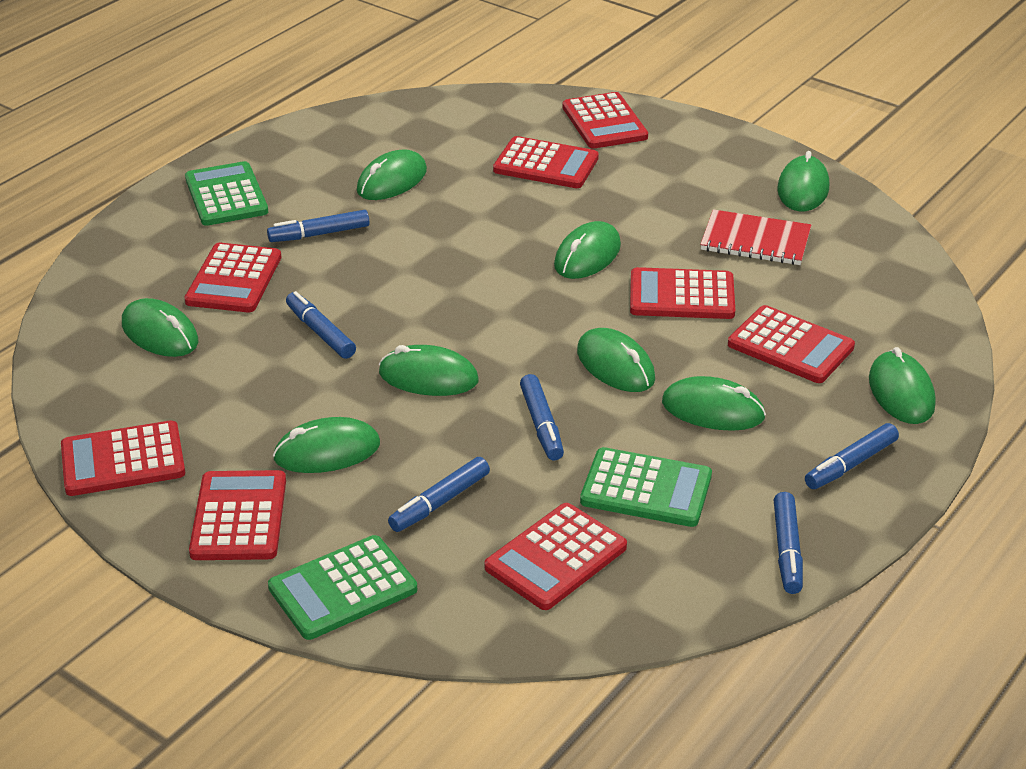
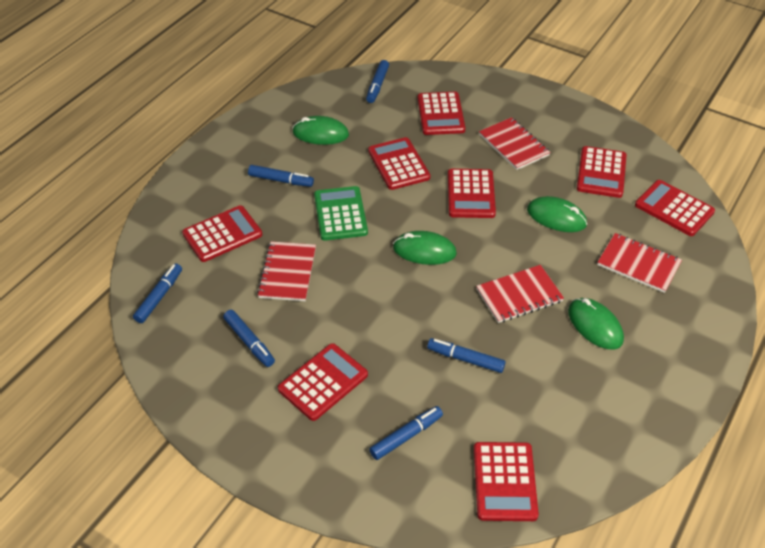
green calculator: [185,161,268,226] [268,535,417,640] [580,447,712,527] = 3 -> [314,186,368,241] = 1
green mouse: [122,298,198,357] [273,417,380,473] [357,149,427,200] [379,345,479,396] [554,221,621,279] [577,328,655,392] [662,376,766,431] [777,151,829,211] [869,347,936,424] = 9 -> [292,116,349,145] [393,231,457,265] [527,196,587,232] [568,298,624,349] = 4
red notebook: [700,209,811,265] = 1 -> [257,241,316,301] [476,265,564,323] [479,117,551,170] [597,233,682,293] = 4

